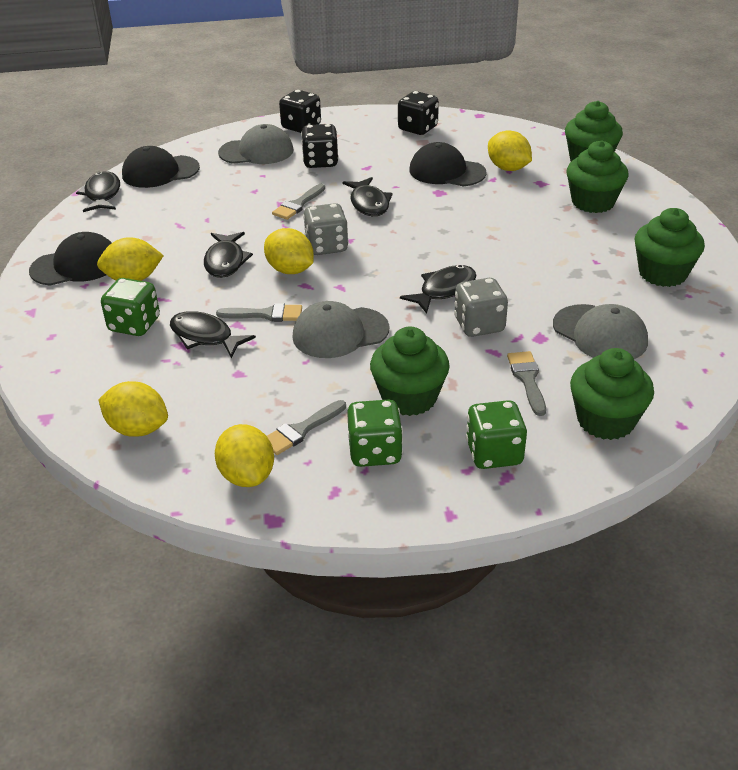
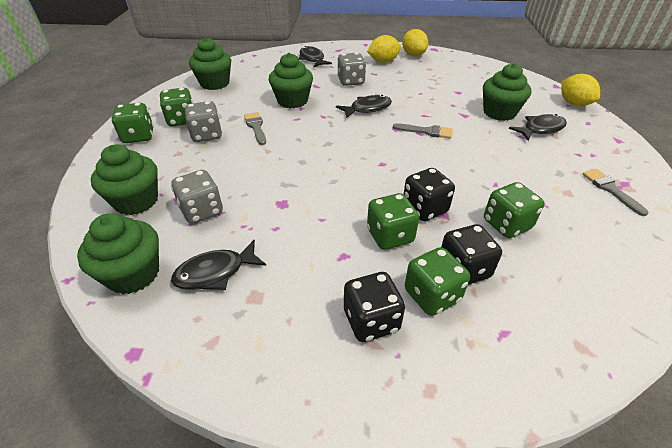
black cap: [29,232,112,286] [122,146,200,188] [409,142,487,186] = 3 -> none = 0
black fish: [76,171,120,212] [170,311,256,358] [204,232,253,278] [343,177,393,216] [400,265,476,313] = 5 -> [171,240,266,290] [299,46,332,68] [336,95,392,118] [509,114,567,141] = 4
green dice: [101,278,160,336] [347,399,403,467] [466,400,527,469] = 3 -> [111,103,154,143] [160,88,193,127] [367,193,419,250] [405,247,470,316] [484,182,544,238] = 5
grey brush: [216,303,302,322] [267,400,346,455] [272,184,325,220] [507,351,546,416] = 4 -> [244,112,266,145] [393,123,453,139] [582,169,648,216] = 3
grey cap: [218,124,294,164] [292,301,390,358] [553,304,648,359] = 3 -> none = 0
grey dice: [303,203,349,255] [454,278,508,337] = 2 -> [171,170,223,224] [185,101,222,142] [338,53,366,86] = 3
yellow lemon: [97,237,164,281] [98,381,168,437] [215,424,274,487] [264,228,314,274] [488,130,532,171] = 5 -> [367,35,401,63] [402,29,428,56] [561,74,600,106] = 3

